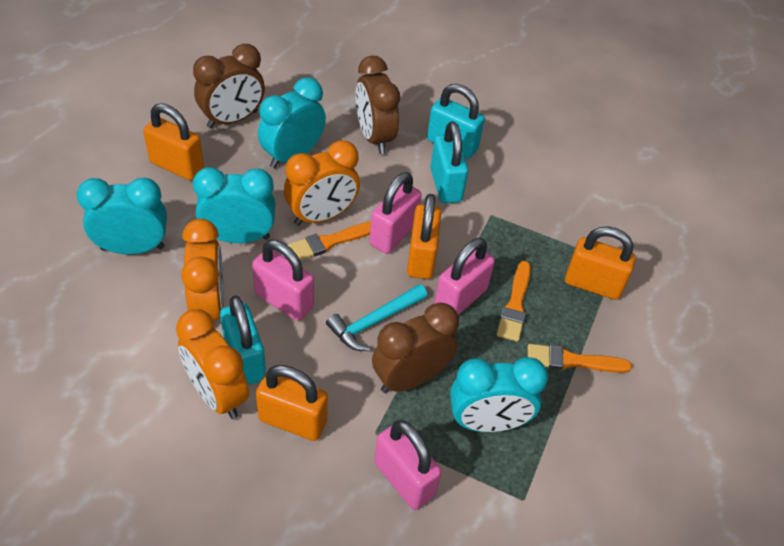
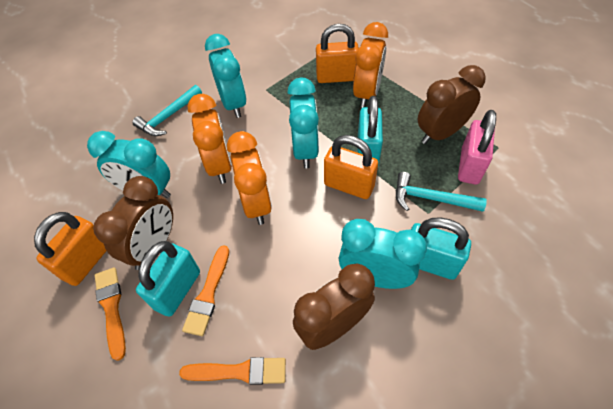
orange padlock: [143,103,204,180] [256,365,328,441] [407,194,441,279] [565,226,636,300] = 4 -> [34,212,106,286] [316,24,359,83] [324,135,378,199] = 3
pink padlock: [252,240,314,321] [369,172,422,254] [374,420,441,510] [434,238,495,315] = 4 -> [458,110,496,184] = 1
turquoise hammer: [326,284,427,351] = 1 -> [132,85,202,136] [396,172,487,212] = 2

